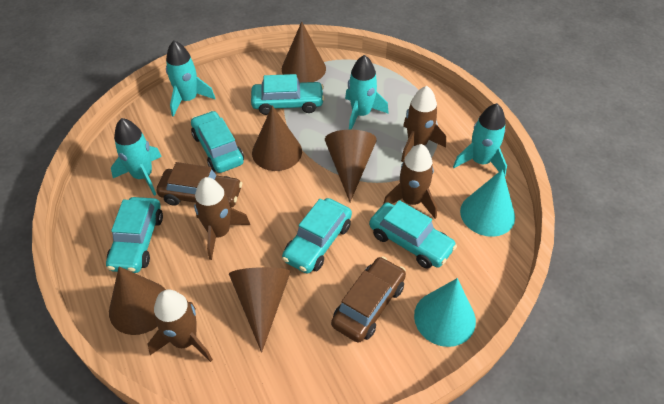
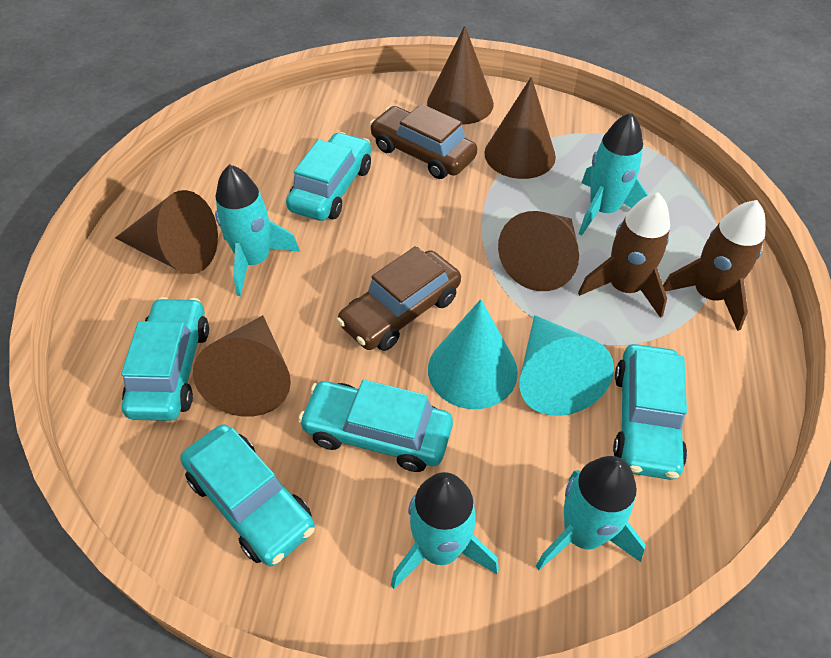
brown rocket: [148,289,213,362] [194,177,250,260] [383,144,437,219] [401,86,446,162] = 4 -> [578,193,670,318] [663,200,766,331] = 2

